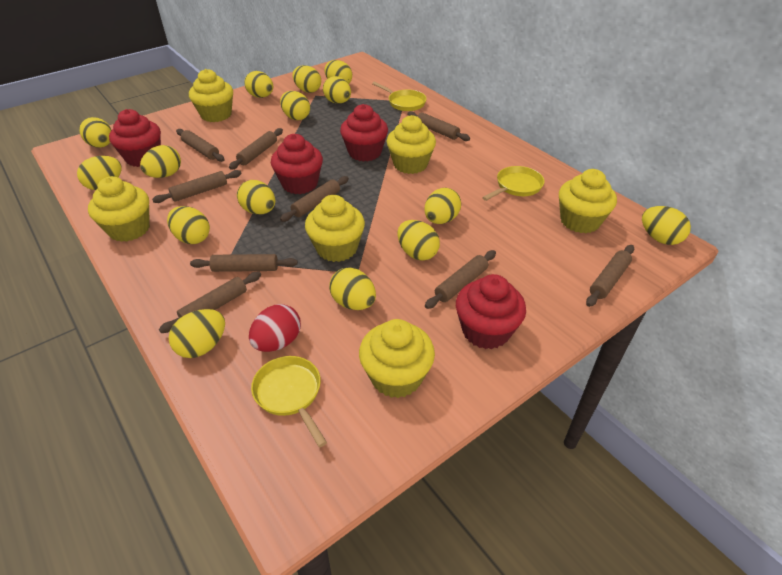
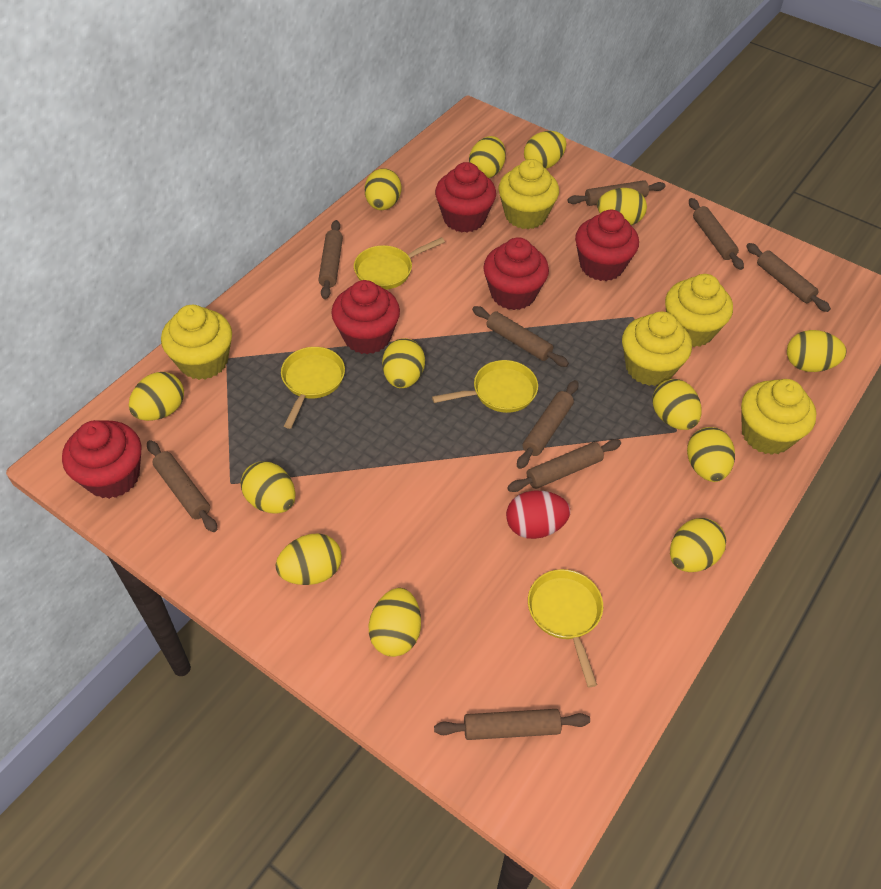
red cupcake: [109,109,161,167] [271,134,323,194] [340,104,388,162] [456,274,526,349] = 4 -> [62,420,141,499] [331,280,400,354] [435,162,496,232] [483,237,549,310] [575,210,639,281] = 5
yellow cupcake: [88,176,150,242] [189,69,233,122] [305,195,365,262] [359,319,435,398] [387,115,436,174] [559,169,617,233] = 6 -> [161,305,232,380] [498,159,559,229] [622,311,692,386] [665,274,733,347] [741,379,816,455] = 5
yellow egg: [77,156,122,190] [79,117,112,148] [140,145,181,178] [167,206,210,244] [169,309,225,358] [237,180,275,215] [244,71,273,98] [280,91,310,120] [292,65,321,93] [323,76,351,104] [324,60,352,84] [329,267,376,310] [397,220,440,261] [424,188,461,224] [642,206,691,245] = 15 -> [129,372,184,421] [241,461,296,514] [275,533,342,585] [365,168,401,210] [369,588,421,657] [382,338,425,388] [469,136,506,178] [524,131,566,169] [597,188,647,225] [652,379,702,430] [670,518,726,572] [687,427,735,482] [787,330,846,372] = 13
yellow pan: [251,356,327,447] [372,82,427,111] [482,166,544,201] = 3 -> [281,347,345,429] [354,237,445,290] [432,360,538,413] [528,569,603,687] = 4

